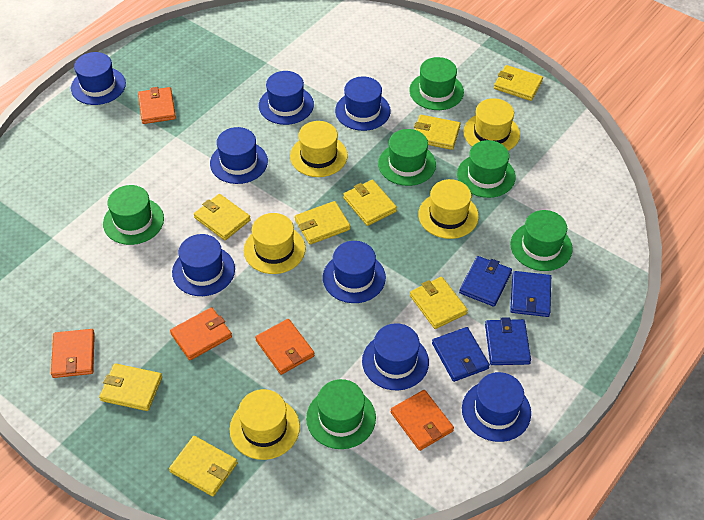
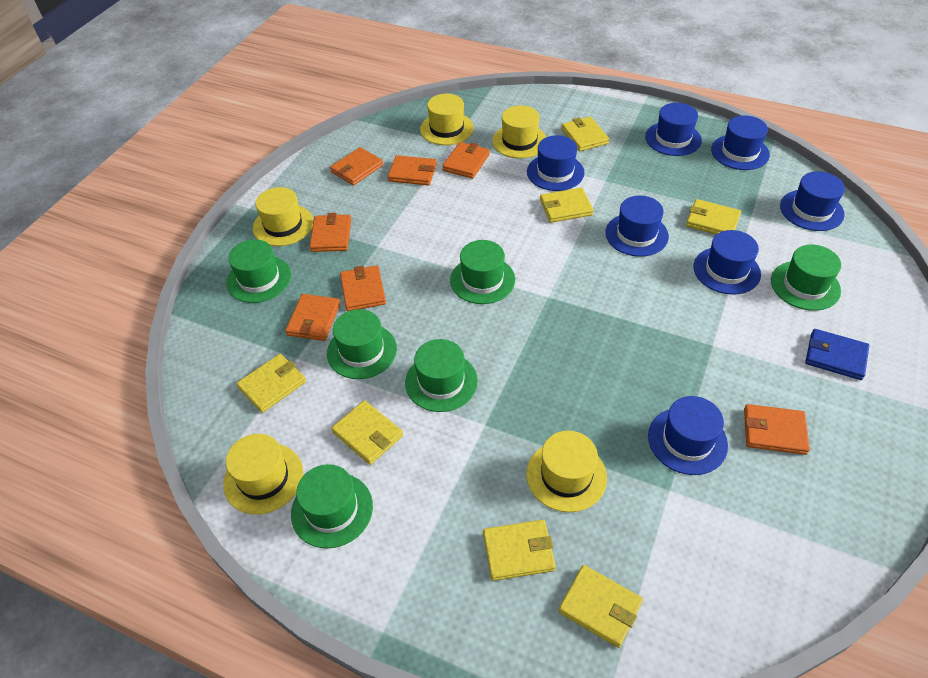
blue hat: [71,52,126,105] [172,234,235,296] [210,127,268,184] [259,71,314,125] [323,241,386,303] [335,76,391,131] [362,323,429,390] [462,372,531,442] = 8 -> [527,135,585,191] [605,195,669,257] [645,103,702,156] [648,396,728,475] [694,230,761,295] [711,116,770,170] [780,171,845,231] = 7
blue wallet: [432,327,490,382] [459,256,512,307] [485,317,531,365] [510,271,551,317] = 4 -> [805,329,869,380] = 1
orange wallet: [51,329,95,378] [138,87,176,124] [170,307,232,360] [255,319,315,375] [391,390,454,451] = 5 -> [285,294,340,341] [309,213,351,252] [330,147,384,186] [340,265,386,311] [388,155,437,185] [442,142,490,179] [744,404,810,455] = 7
yellow wallet: [99,363,162,411] [169,436,237,497] [194,194,251,240] [295,201,350,245] [343,180,397,226] [410,277,468,329] [414,115,460,150] [494,65,543,101] = 8 -> [236,354,306,413] [331,400,403,465] [483,520,556,581] [540,188,594,223] [558,565,643,648] [561,116,609,151] [686,199,741,235] = 7

